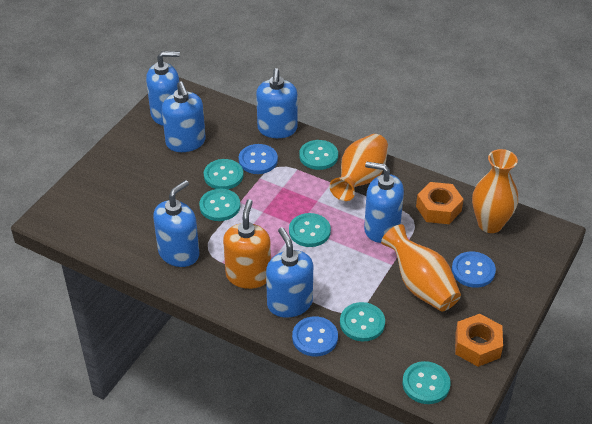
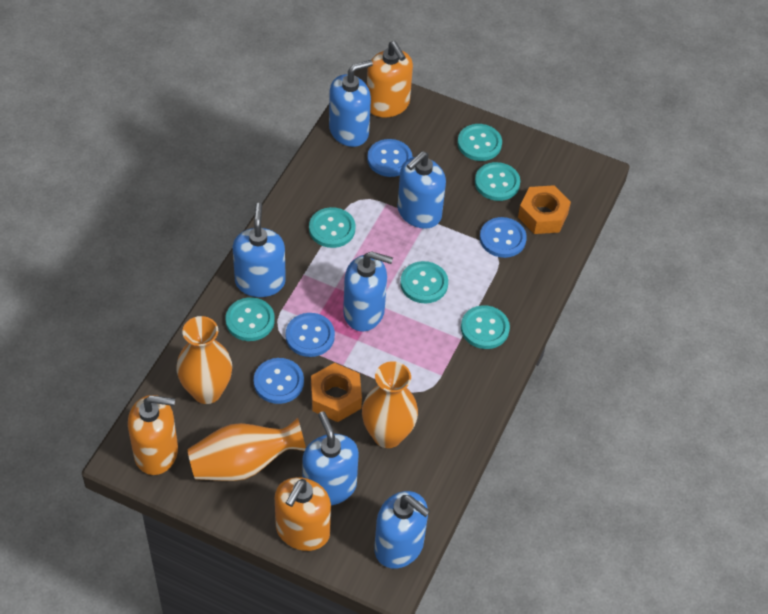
blue button: [239,144,278,174] [292,316,338,356] [452,251,496,288] = 3 -> [254,358,304,404] [286,313,335,357] [367,139,413,177] [480,217,527,258] = 4
orange soap dispenser: [223,199,271,289] = 1 -> [128,395,178,475] [275,477,331,551] [367,41,413,117] = 3

